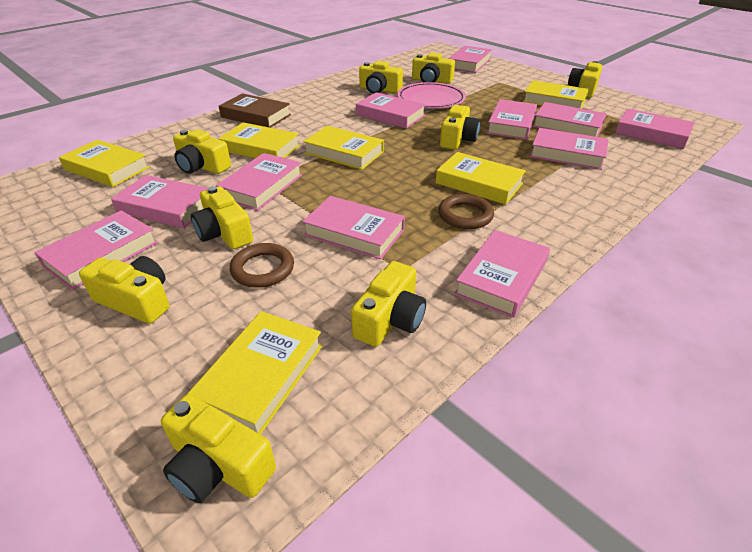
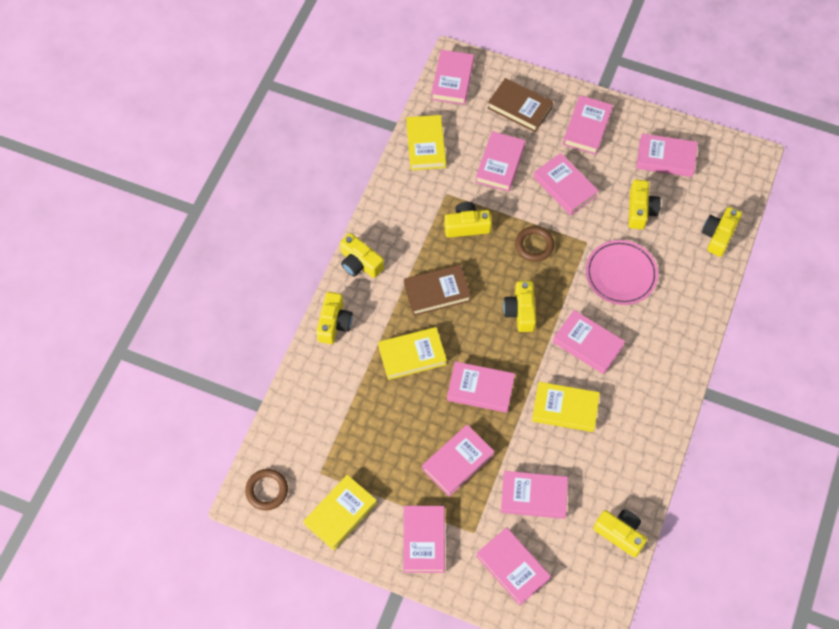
brown book: [219,93,291,128] = 1 -> [404,265,471,316] [488,78,553,132] = 2
yellow book: [59,140,150,187] [188,311,322,435] [218,122,300,158] [303,126,384,170] [436,152,526,205] [523,80,589,109] = 6 -> [304,475,377,551] [378,327,447,380] [406,115,446,170] [532,382,600,432] = 4
yellow camera: [79,256,170,324] [161,394,276,503] [173,129,231,174] [191,186,253,249] [351,261,426,347] [359,61,403,94] [412,53,455,84] [440,105,480,150] [568,61,603,98] = 9 -> [316,292,353,344] [340,233,384,278] [444,202,492,238] [503,281,536,332] [593,509,647,557] [628,180,661,229] [702,207,742,257] = 7

